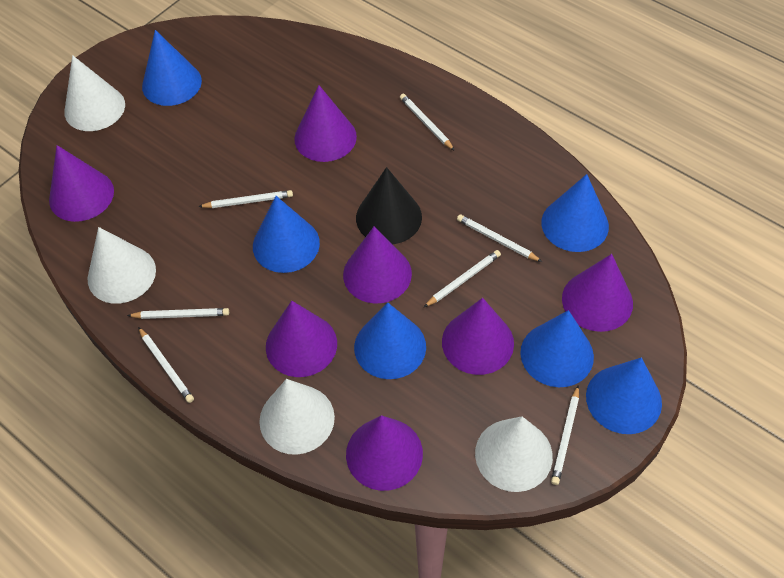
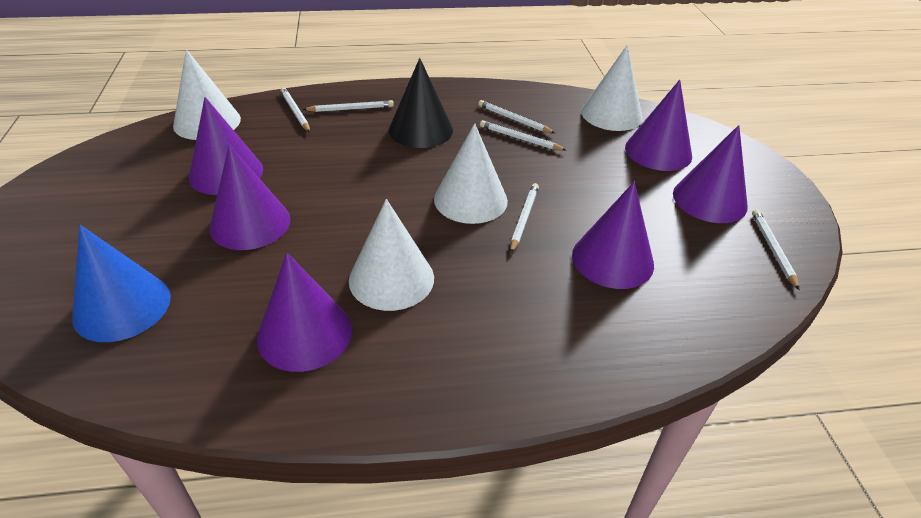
blue cone: [142,30,202,106] [253,196,320,273] [354,302,426,379] [520,310,594,387] [541,174,609,252] [586,357,662,434] = 6 -> [72,225,171,342] = 1
purple cone: [49,145,114,222] [266,301,337,377] [294,85,357,162] [343,226,412,304] [346,415,423,491] [442,298,514,375] [562,254,633,332] = 7 -> [189,97,263,195] [209,145,291,250] [257,253,352,372] [572,182,654,289] [625,80,692,171] [673,125,748,223] = 6
white pencil: [127,308,229,319] [138,327,194,403] [198,190,293,208] [400,94,455,151] [424,250,501,307] [457,214,542,262] [551,385,579,485] = 7 -> [280,87,310,132] [303,100,394,112] [478,100,555,133] [480,120,566,151] [510,183,539,253] [752,209,799,290] = 6

